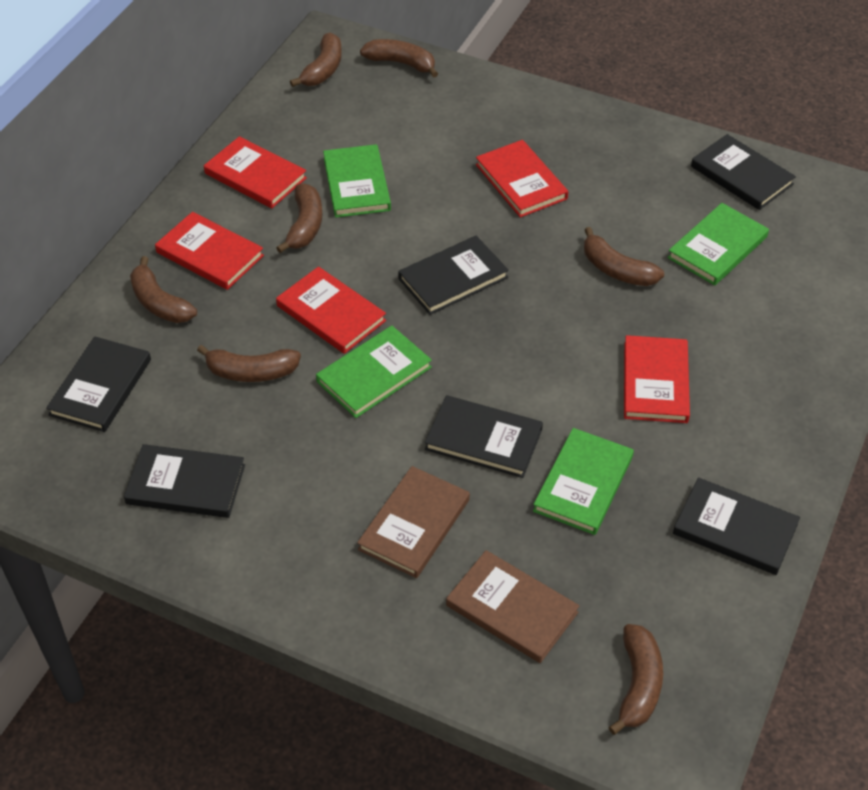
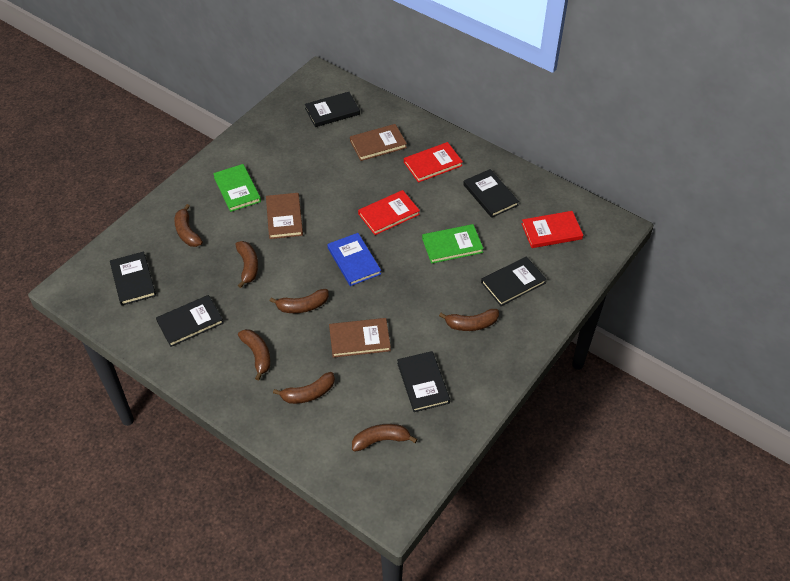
blue book: none = 0 -> [327,233,381,286] = 1
brown book: [357,466,470,578] [446,550,579,663] = 2 -> [266,193,303,239] [329,318,391,358] [350,124,407,161] = 3
green book: [316,326,432,418] [323,144,391,218] [533,428,634,535] [667,203,769,286] = 4 -> [213,164,261,212] [422,224,484,264] = 2
red book: [155,212,264,290] [204,136,307,208] [276,267,386,354] [476,140,568,218] [624,335,690,423] = 5 -> [358,190,420,235] [404,142,463,183] [522,211,583,248] = 3

